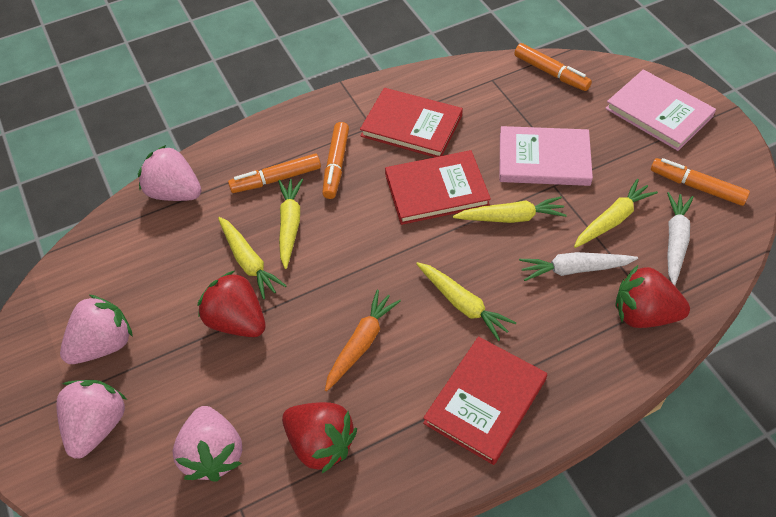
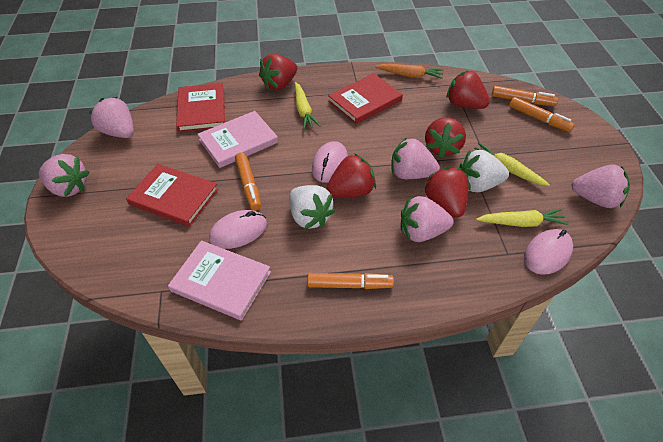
pink mouse: none = 0 -> [209,210,267,249] [312,141,348,183] [524,229,573,275] = 3
pink strawberry: [56,380,127,459] [60,294,133,364] [138,145,202,201] [173,406,242,482] = 4 -> [39,154,89,197] [89,97,134,138] [391,137,440,179] [401,196,454,242] [571,165,630,208] = 5
red strawberry: [198,271,266,337] [282,402,357,473] [615,265,690,328] = 3 -> [259,54,297,90] [326,153,376,197] [424,167,469,218] [425,117,466,158] [447,70,490,109] = 5
white carrot: [519,252,638,281] [667,192,694,286] = 2 -> none = 0
white strawberry: none = 0 -> [289,185,335,229] [460,150,509,192] = 2
yellow carrot: [218,217,287,300] [278,179,303,269] [416,262,516,341] [453,196,567,223] [574,178,658,248] = 5 -> [295,82,320,130] [470,143,550,186] [476,209,568,227] = 3

